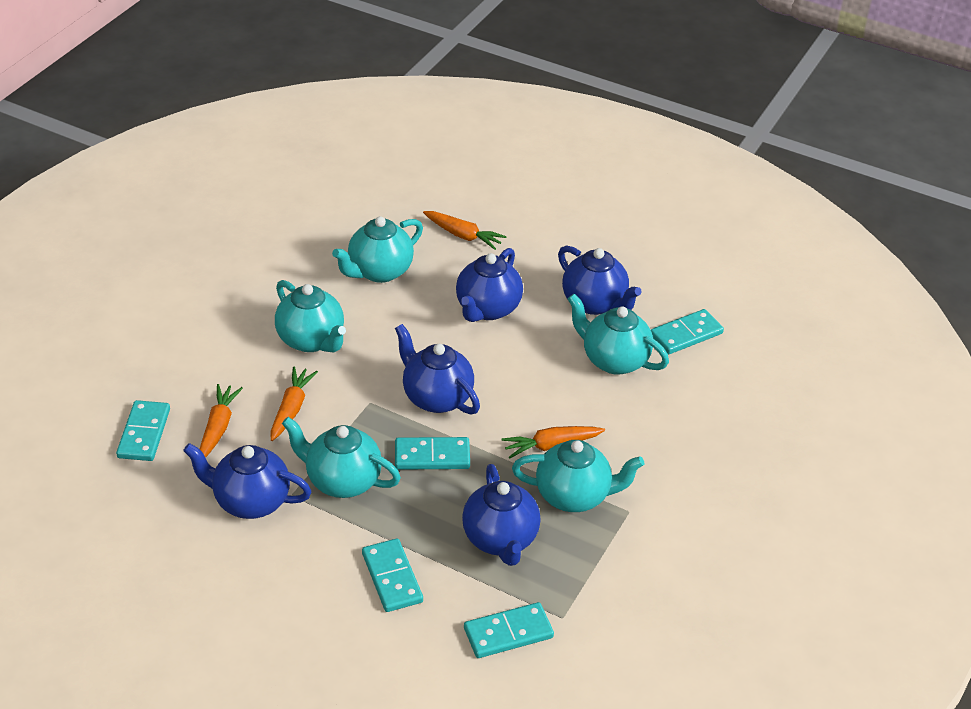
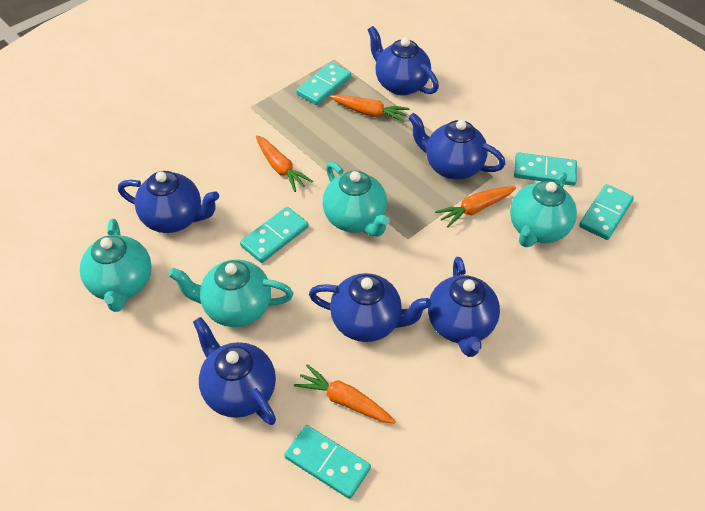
blue teapot: [183,443,312,519] [395,324,480,415] [456,248,523,322] [462,464,540,566] [558,245,642,315] = 5 -> [118,171,219,233] [193,317,276,425] [309,273,431,342] [367,26,439,96] [408,113,505,180] [428,257,500,357] = 6
turquoise teapot: [275,280,346,352] [282,417,401,498] [332,216,423,283] [512,440,644,512] [568,294,669,375] = 5 -> [80,219,152,312] [169,260,293,327] [323,162,390,237] [510,172,577,247] = 4

